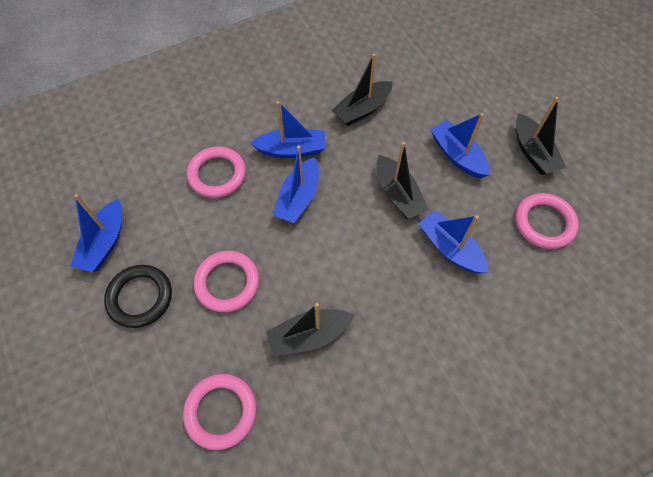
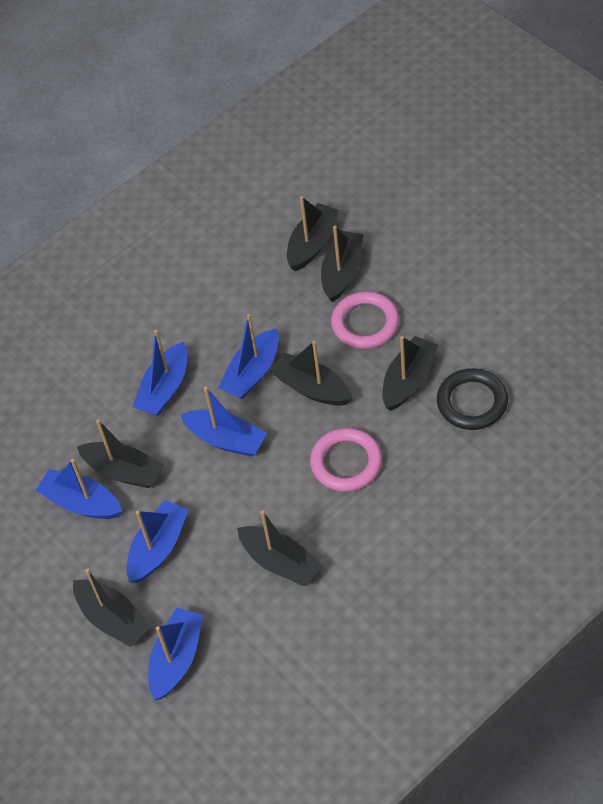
black boat: [266,303,354,357] [332,54,393,126] [377,142,429,219] [516,97,566,175] = 4 -> [73,568,151,647] [77,419,164,488] [237,510,322,586] [270,341,352,406] [287,196,339,272] [321,226,364,302] [382,336,438,411] = 7
blue boat: [70,194,122,272] [251,101,326,158] [273,146,319,223] [419,210,489,273] [430,113,489,178] = 5 -> [35,459,122,519] [126,500,189,583] [133,330,187,416] [148,608,203,700] [180,386,267,457] [218,314,279,399] = 6
pink ring: [183,374,257,450] [187,146,246,198] [193,251,259,312] [515,193,579,249] = 4 -> [310,428,382,492] [331,291,399,349] = 2

